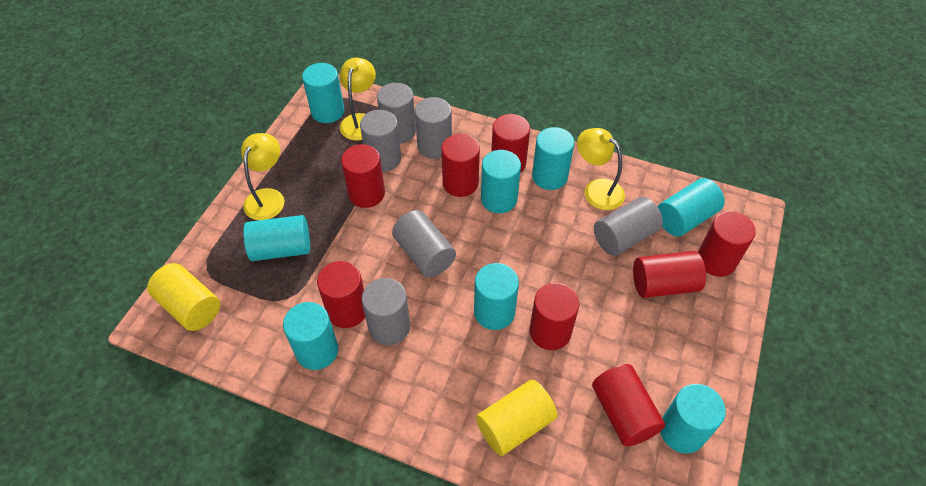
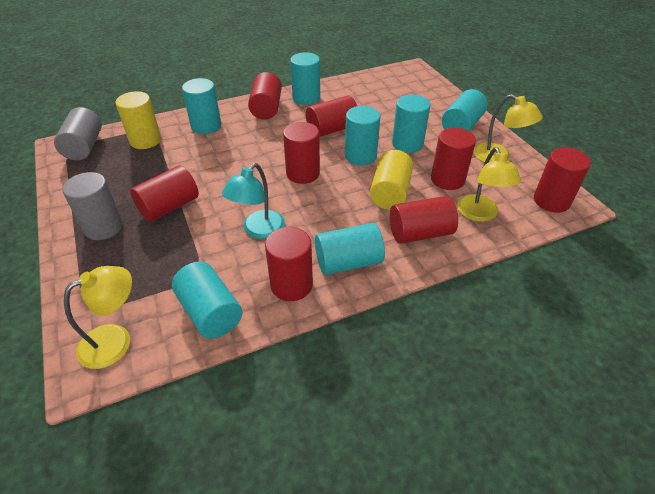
grey cylinder: [360,110,401,172] [362,278,410,345] [377,83,416,144] [392,210,456,277] [415,97,452,159] [594,197,663,256] = 6 -> [54,107,102,160] [62,172,123,240] = 2
turquoise cylinder: [243,215,310,261] [283,302,338,370] [302,63,345,123] [474,263,519,330] [481,150,521,213] [532,127,575,190] [658,178,725,237] [660,384,726,454] = 8 -> [172,261,242,339] [182,78,221,134] [290,52,320,105] [315,223,385,275] [345,106,381,166] [392,95,430,153] [442,89,488,131] = 7
turquoise lamp: none = 0 -> [222,163,285,239] = 1

